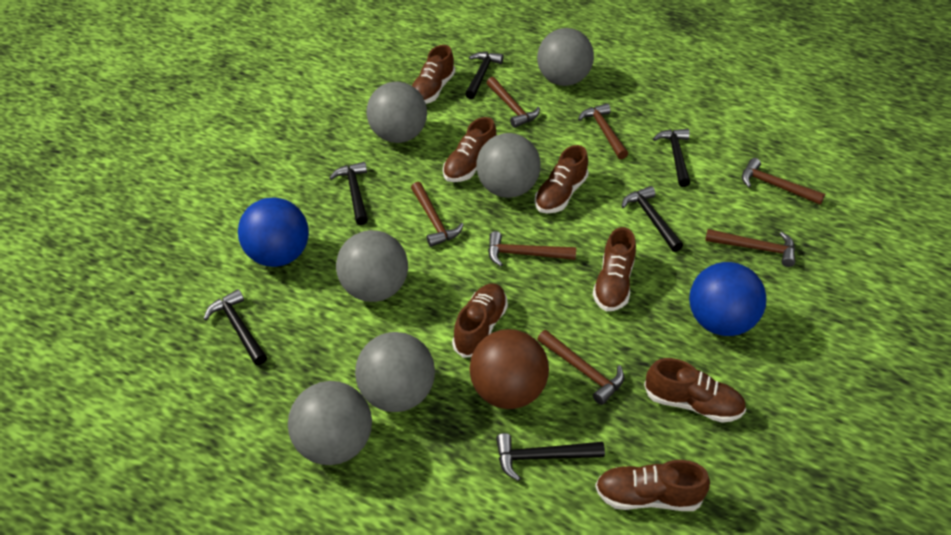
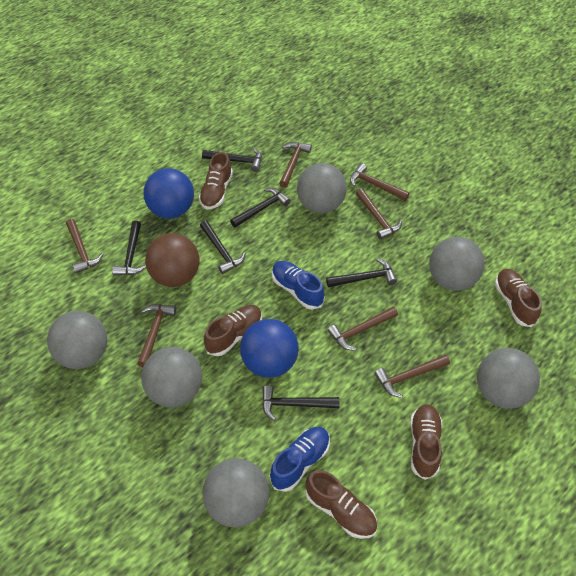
blue shoe: none = 0 -> [269,427,330,492] [272,261,325,310] = 2
brown shoe: [412,45,455,104] [443,117,496,182] [452,283,508,358] [535,145,589,213] [593,227,636,311] [595,460,710,511] [644,358,746,423] = 7 -> [199,152,233,210] [204,305,262,356] [306,470,377,539] [410,404,442,480] [495,269,542,327] = 5

